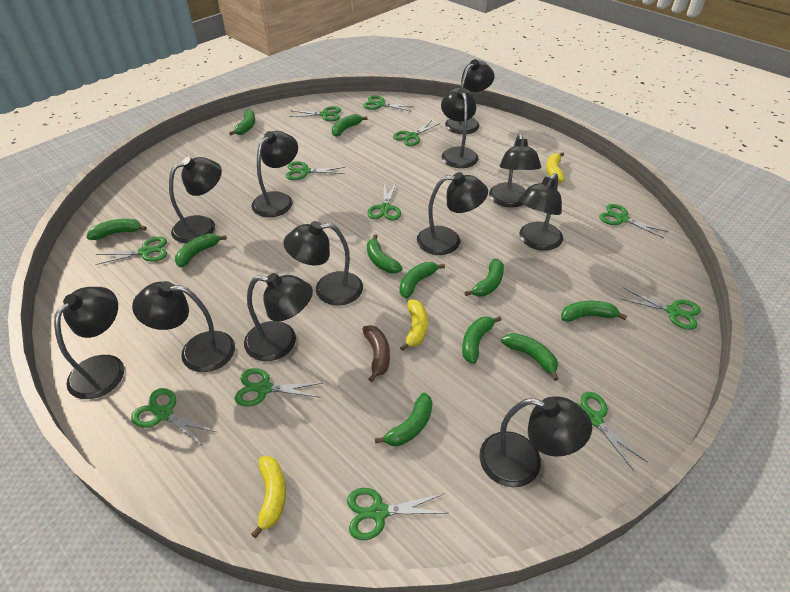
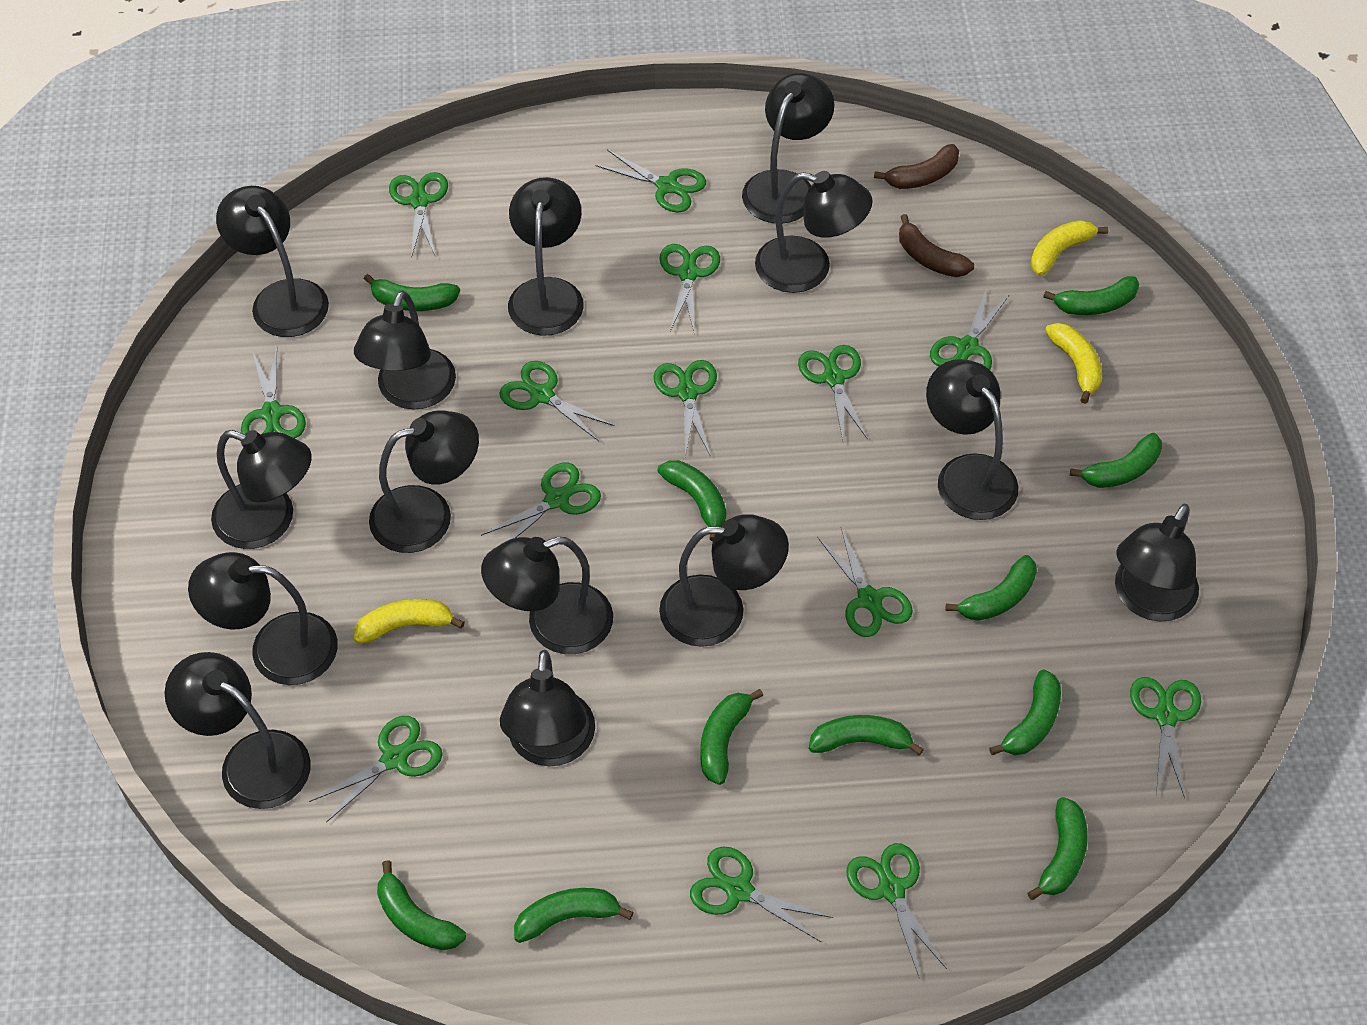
black lamp: [54,287,124,399] [132,281,235,372] [169,157,222,244] [244,273,313,361] [251,131,298,217] [283,221,363,306] [417,172,488,255] [441,87,479,168] [445,59,495,134] [479,396,592,488] [489,134,541,208] [519,173,563,251] = 12 -> [165,652,311,809] [188,552,338,685] [211,430,312,549] [216,186,329,337] [354,291,456,409] [369,410,479,553] [481,537,613,654] [500,650,595,766] [508,177,584,336] [659,514,789,647] [742,73,834,224] [755,171,873,293] [926,359,1018,520] [1115,504,1199,621] = 14
brown banana: [362,325,390,382] = 1 -> [874,144,959,189] [899,214,974,277] = 2
green scissors: [95,237,167,265] [131,388,216,446] [235,368,323,407] [286,161,345,180] [289,106,341,121] [347,488,447,540] [363,95,413,112] [367,183,401,221] [393,120,441,146] [576,392,648,471] [599,204,668,238] [620,288,701,330] = 12 -> [241,348,306,438] [309,716,443,823] [389,172,448,258] [481,463,601,541] [499,361,615,441] [595,150,706,212] [654,360,717,457] [659,244,720,331] [690,846,833,942] [798,345,868,440] [817,527,913,637] [846,843,947,979] [930,288,1010,370] [1130,677,1201,798] = 14

